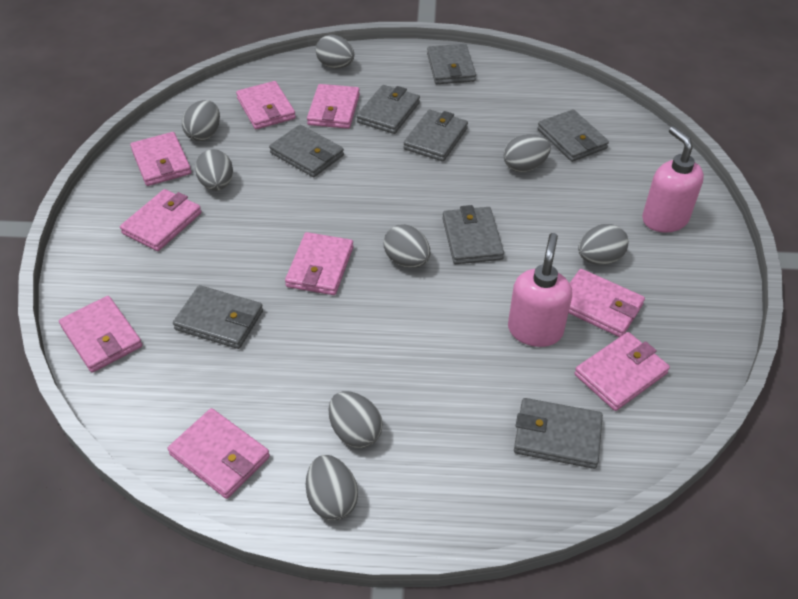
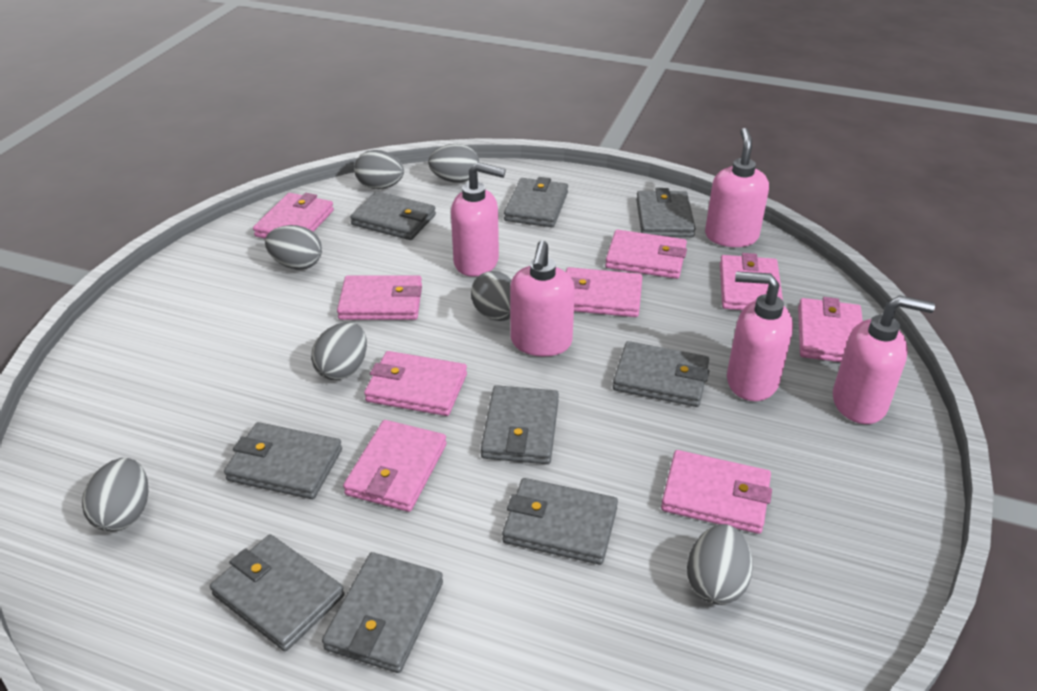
grey egg: [182,100,220,141] [195,149,233,191] [306,455,358,520] [316,35,354,68] [329,391,383,448] [383,224,430,268] [504,134,551,172] [578,224,629,265] = 8 -> [82,458,148,532] [265,225,322,270] [311,322,367,380] [354,150,404,189] [428,144,479,183] [471,271,512,321] [687,524,753,605] = 7
grey wallet: [173,285,263,349] [269,125,344,177] [356,85,420,134] [403,110,468,161] [427,44,476,84] [442,205,504,264] [514,398,603,469] [537,109,609,162] = 8 -> [210,534,344,651] [224,422,342,499] [322,552,443,673] [350,191,436,240] [481,385,559,464] [502,478,618,565] [504,177,568,227] [613,341,709,407] [636,188,696,237] = 9
pink soap dispenser: [508,233,572,347] [642,126,704,233] = 2 -> [451,162,506,277] [510,240,575,357] [705,128,769,247] [727,271,793,401] [833,295,935,424] = 5

